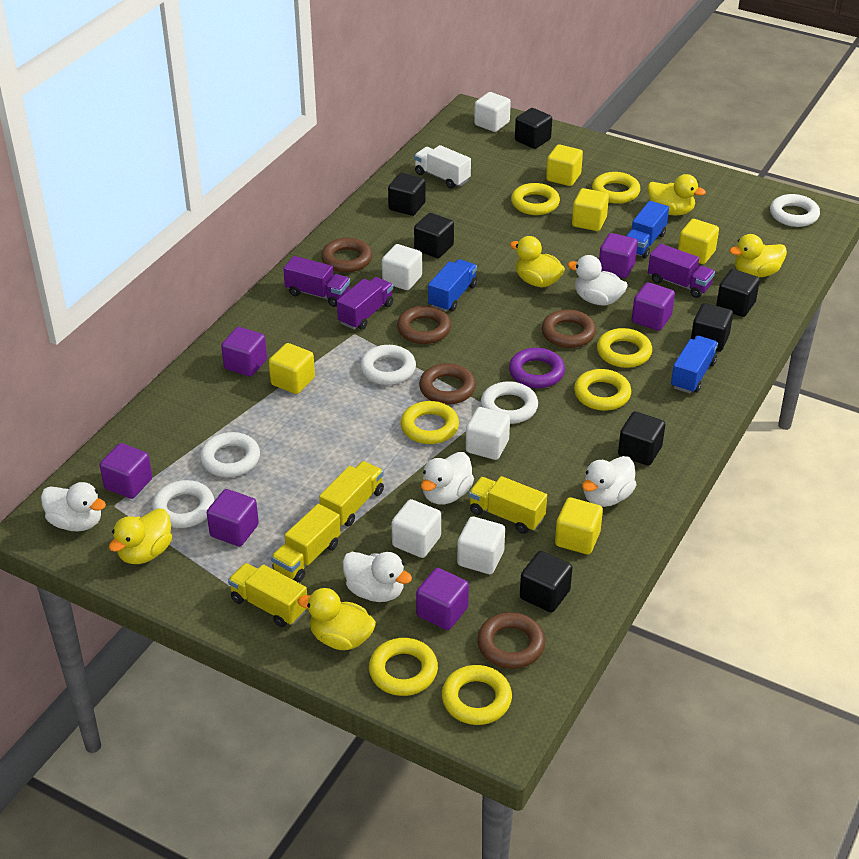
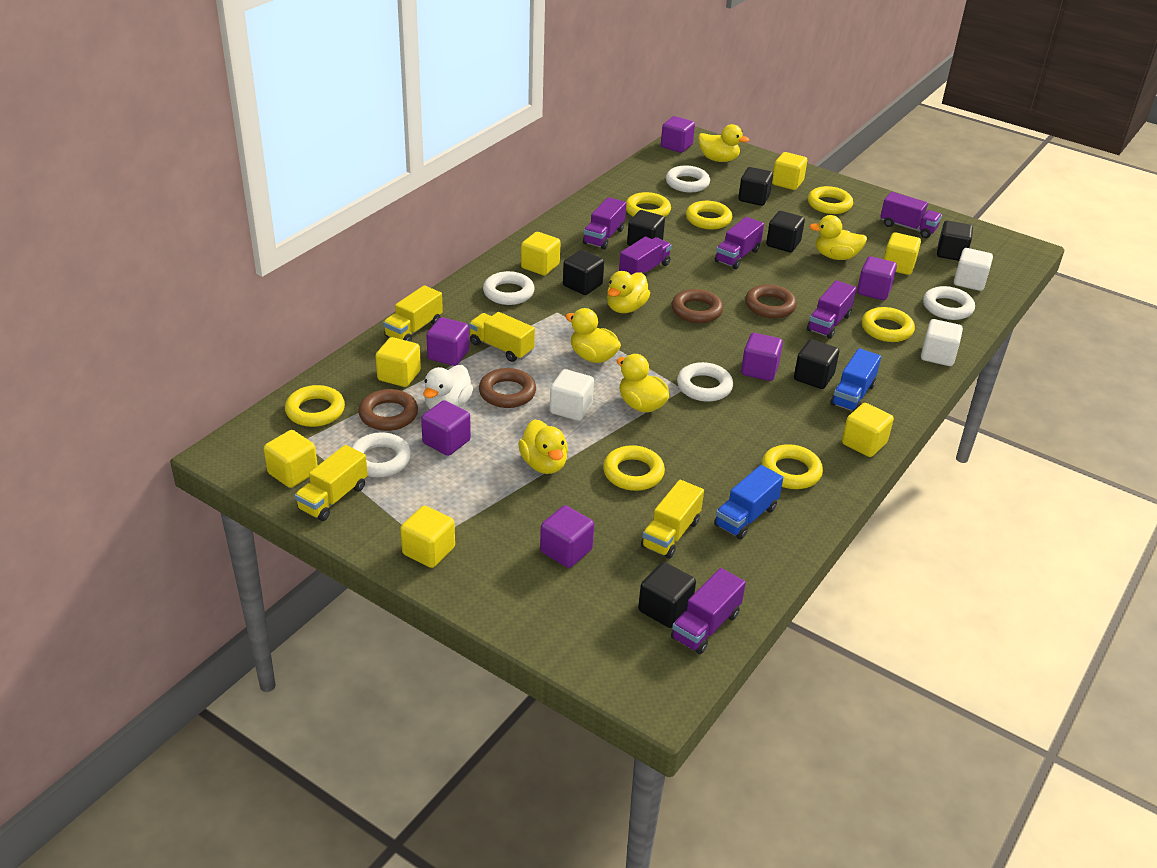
blue truck: [428,259,477,312] [626,201,669,258] [671,336,718,393] = 3 -> [714,465,783,539] [830,348,881,411] = 2
brown ring: [321,238,372,273] [397,306,451,344] [419,363,476,405] [477,612,545,669] [542,309,596,348] = 5 -> [358,389,418,431] [479,368,536,408] [671,289,723,323] [745,284,797,318] = 4
purple ring: [509,348,565,388] = 1 -> none = 0
purple truck: [283,256,350,307] [337,277,393,330] [648,244,715,298] = 3 -> [583,197,626,250] [619,237,672,276] [671,568,746,654] [715,217,764,269] [807,280,856,339] [880,192,942,238] = 6
white cube: [382,244,422,290] [392,499,441,558] [457,516,505,574] [466,407,510,460] [474,92,511,132] = 5 -> [550,369,594,421] [921,319,963,366] [954,248,993,291] = 3
white duck: [41,482,106,532] [342,552,412,602] [421,452,474,505] [568,255,628,306] [582,456,637,507] = 5 -> [423,365,473,409] = 1
white truck: [414,145,471,189] = 1 -> none = 0
yellow cube: [269,343,315,394] [546,145,583,186] [555,497,603,555] [572,188,609,231] [678,219,719,264] = 5 -> [264,430,318,488] [375,337,421,387] [400,506,455,568] [521,232,561,276] [772,152,807,190] [842,403,894,457] [884,233,921,275] = 7
yellow duck: [109,509,172,564] [297,588,376,650] [510,236,565,287] [648,174,706,216] [729,234,787,277] = 5 -> [518,419,568,474] [565,308,621,363] [607,271,650,313] [617,354,670,413] [698,124,749,162] [809,215,867,260] = 6

